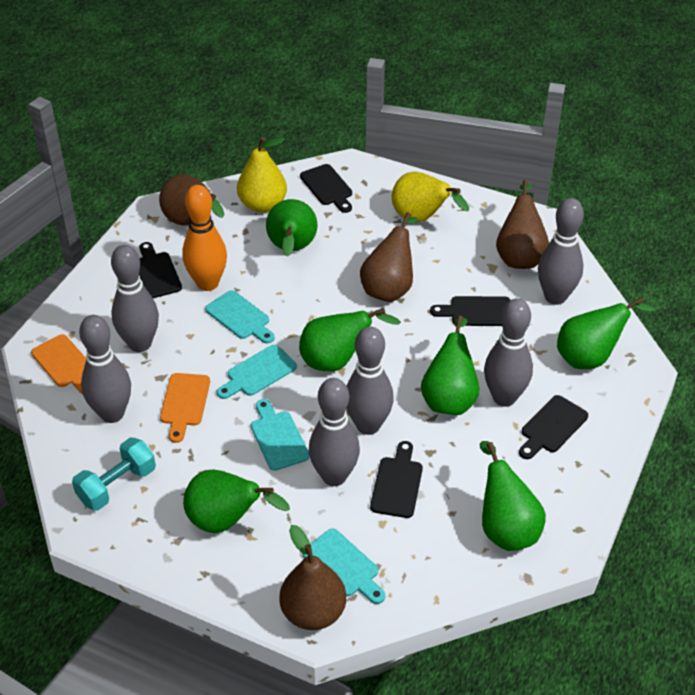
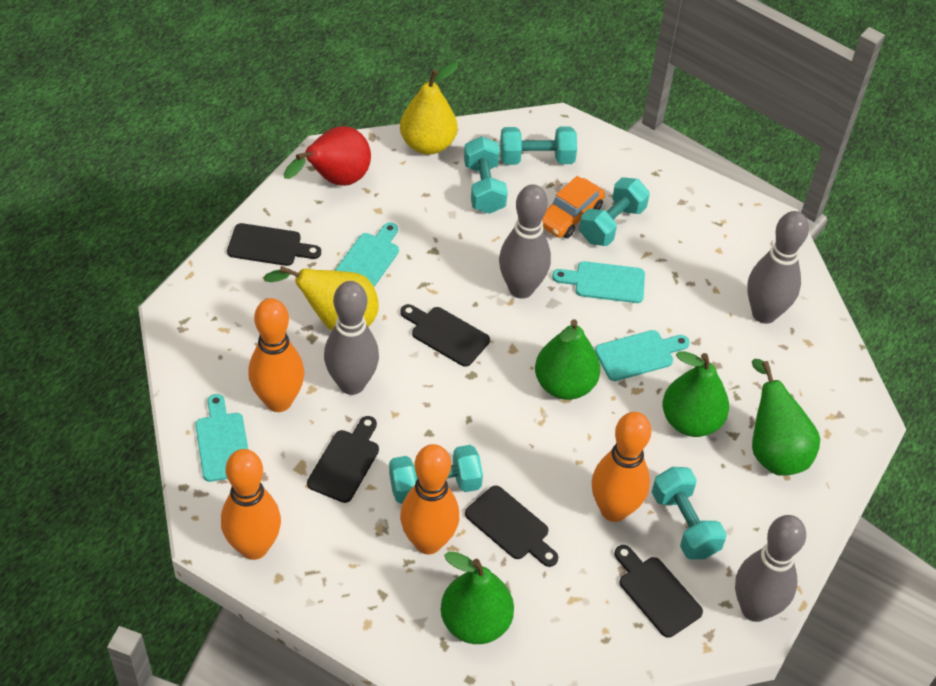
brown pear: [159,175,224,225] [279,525,346,630] [360,212,418,302] [496,180,549,269] = 4 -> none = 0
green pear: [183,470,290,533] [266,199,317,256] [299,308,401,371] [421,316,479,415] [480,441,546,551] [557,297,655,369] = 6 -> [441,552,514,644] [535,319,600,400] [663,351,729,437] [752,359,820,476] = 4
grey bowling pin: [79,315,131,423] [111,245,159,352] [309,378,360,486] [346,326,394,435] [484,299,533,407] [538,198,584,305] = 6 -> [324,281,379,395] [499,184,551,299] [735,515,806,622] [747,211,809,324] = 4
orange bowling pin: [182,185,227,291] = 1 -> [221,449,281,560] [248,298,304,412] [400,444,459,554] [592,412,651,522] = 4
orange car: none = 0 -> [542,176,605,238] = 1
orange cutting board: [31,334,86,394] [160,373,210,443] = 2 -> none = 0
red pear: none = 0 -> [284,126,371,186] = 1
turquoise dumbbell: [72,437,156,510] = 1 -> [389,445,483,504] [464,136,508,214] [500,127,577,165] [579,177,650,246] [652,467,727,559] = 5

